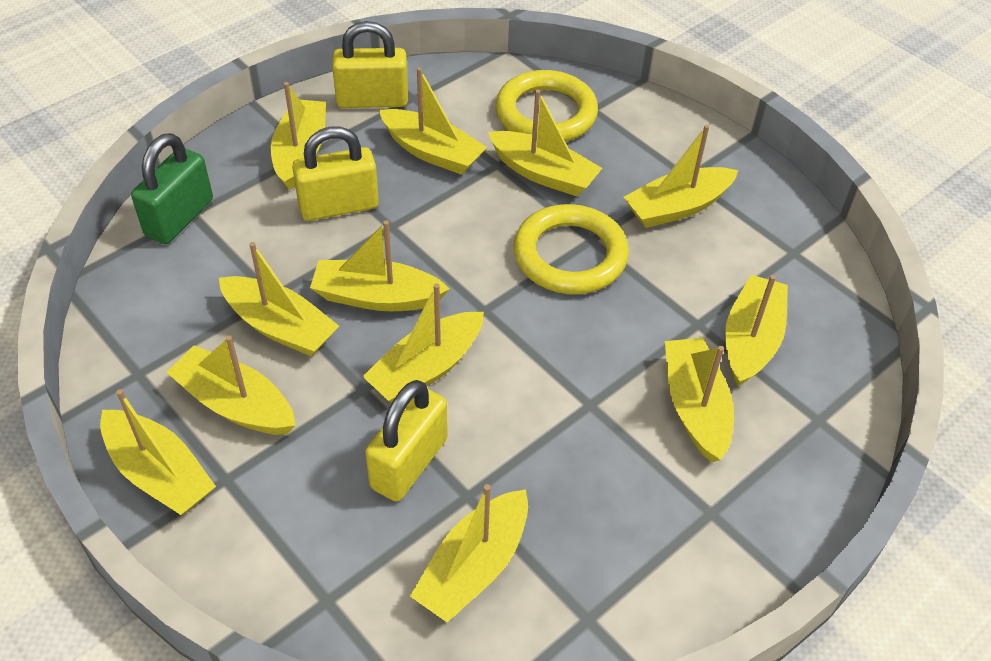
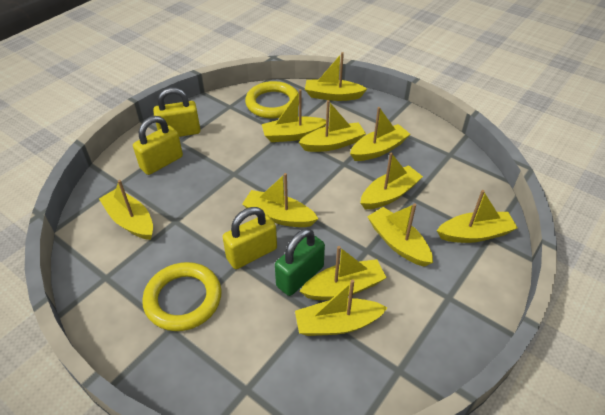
yellow boat: [100,389,216,515] [166,335,296,435] [219,242,339,356] [271,82,326,191] [310,220,450,311] [362,283,484,402] [379,67,487,175] [410,484,528,622] [488,90,602,196] [624,125,738,228] [665,338,734,462] [725,275,788,387] = 12 -> [99,180,153,240] [242,173,318,227] [262,89,326,142] [295,280,387,336] [298,100,366,152] [299,246,387,300] [305,52,367,101] [350,107,410,161] [360,152,423,209] [367,203,433,267] [437,190,518,243] = 11

